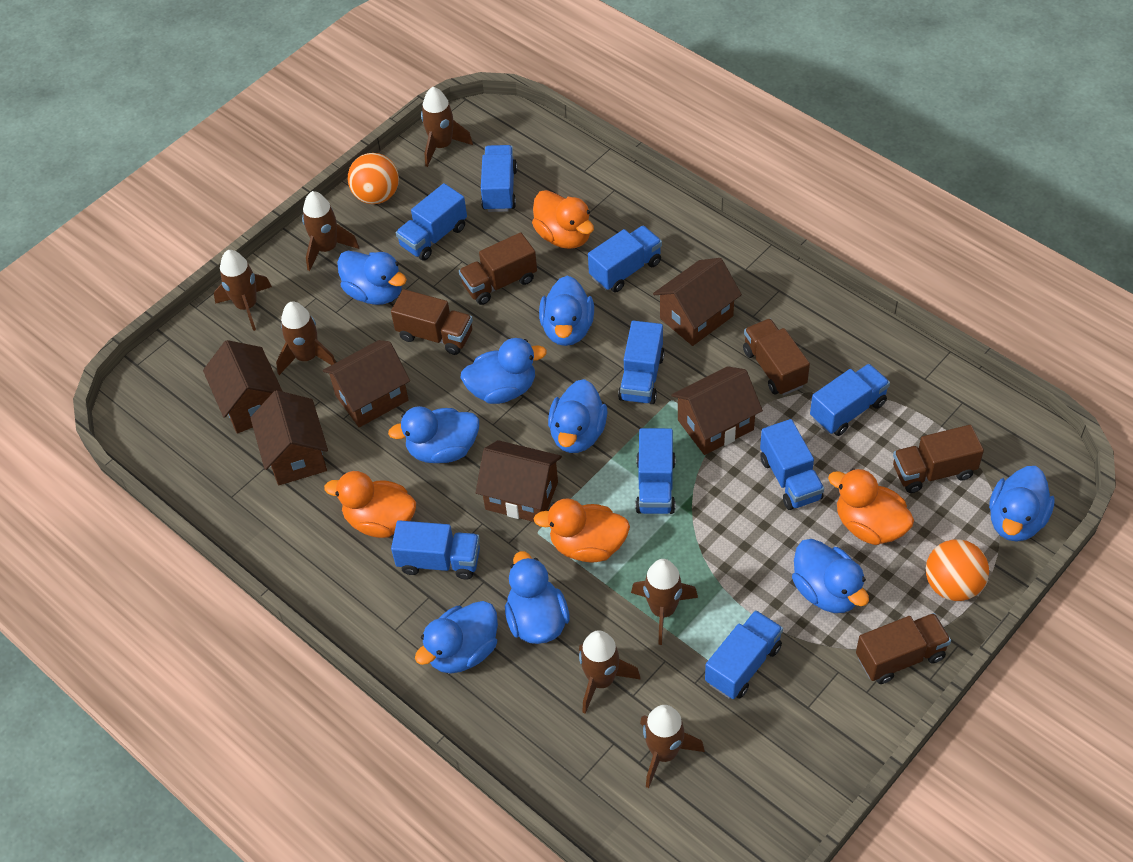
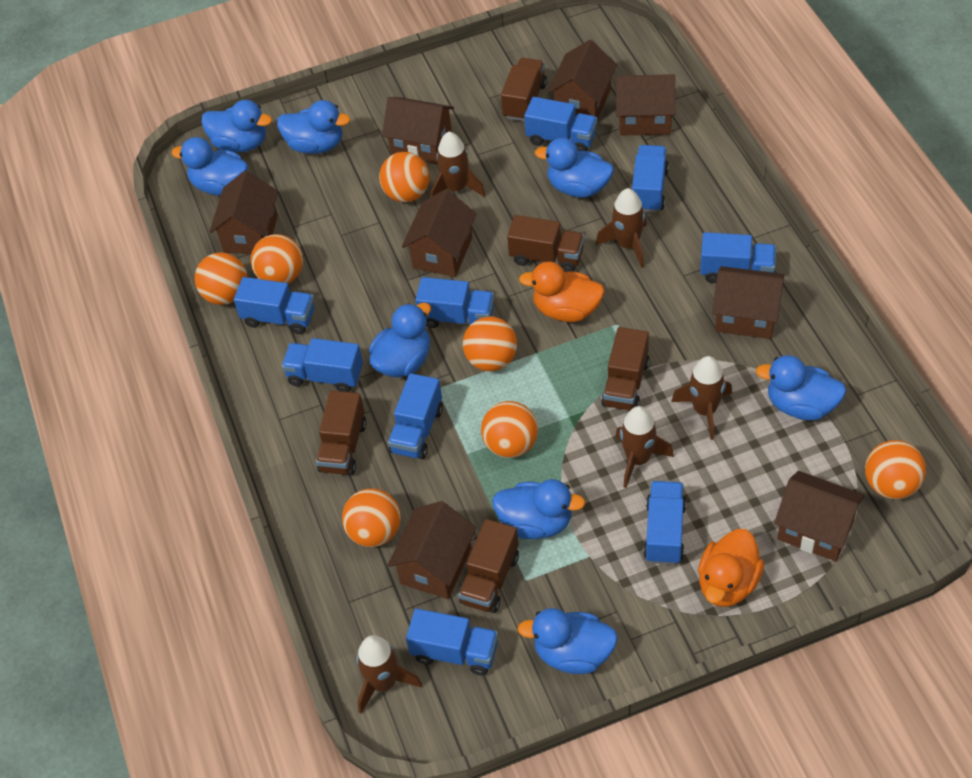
blue duck: [337,251,407,305] [388,406,479,463] [415,601,498,674] [460,338,547,404] [505,551,570,644] [539,276,594,346] [548,379,607,453] [792,539,869,613] [989,466,1055,542] = 9 -> [172,137,248,195] [201,100,272,152] [277,100,350,154] [369,303,431,378] [492,479,586,539] [517,608,618,674] [535,138,614,198] [756,355,846,420] = 8
brown house: [203,340,283,434] [250,390,328,485] [323,340,410,427] [476,440,562,522] [653,258,742,346] [671,366,763,455] = 6 -> [209,171,278,254] [382,97,454,165] [387,501,476,599] [402,189,477,277] [547,40,617,119] [616,74,675,136] [712,266,784,339] [774,471,865,562] = 8
brown rocket: [214,250,272,331] [276,302,336,375] [302,191,359,271] [421,87,473,167] [579,630,641,714] [631,559,698,645] [640,705,705,788] = 7 -> [356,635,422,714] [431,132,486,197] [596,188,647,268] [615,406,674,488] [671,356,732,440] = 5
orange ball: [348,153,399,204] [926,539,989,601] = 2 -> [195,252,247,305] [251,234,303,284] [342,488,401,547] [379,152,430,202] [463,316,517,371] [481,401,538,458] [865,440,926,499] = 7
orange duck: [324,471,416,538] [532,190,594,249] [534,498,630,562] [828,468,914,545] = 4 -> [519,262,605,322] [698,529,764,607] = 2

